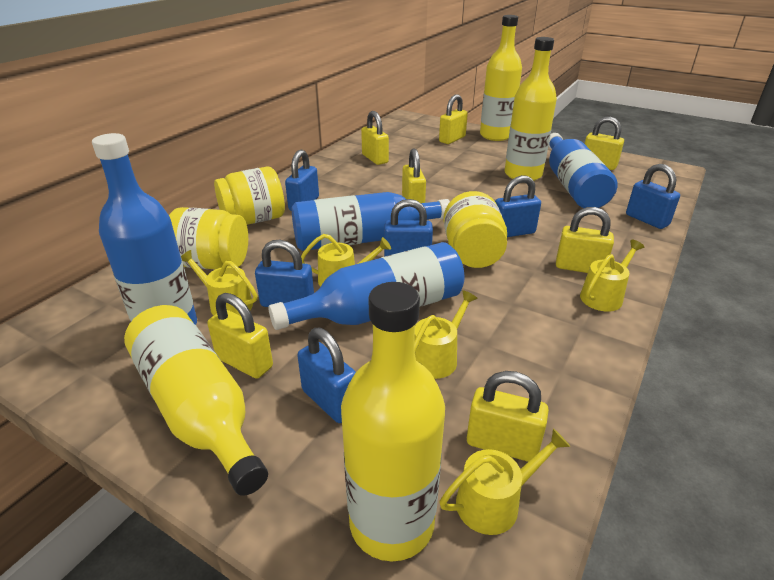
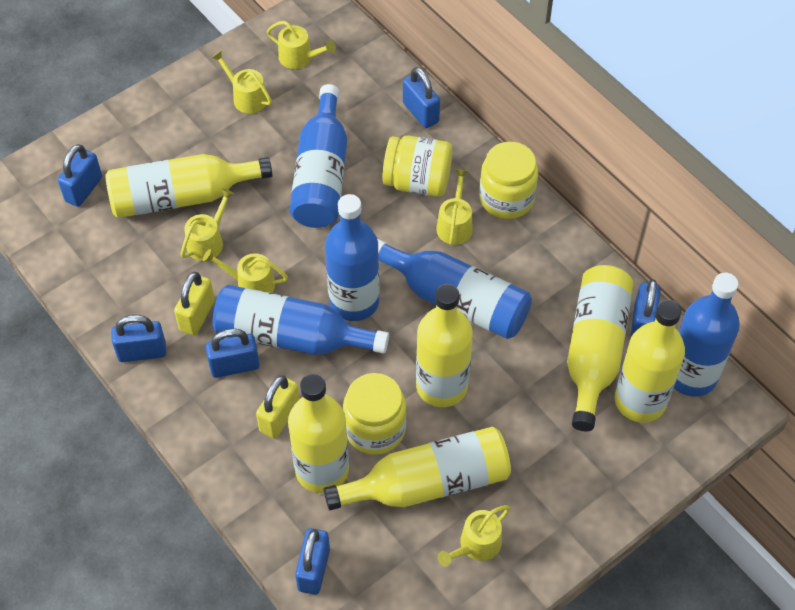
blue bottle: [92,133,197,325] [268,242,465,330] [292,192,450,251] [548,133,618,208] = 4 -> [213,285,389,355] [289,84,347,228] [325,194,380,321] [377,239,532,339] [674,273,740,397] = 5
yellow bottle: [124,305,268,496] [341,282,445,561] [480,15,522,141] [504,37,557,181] = 4 -> [105,154,273,218] [288,374,349,493] [324,427,511,510] [416,284,473,407] [567,265,633,432] [615,300,685,423] = 6
yellow padlock: [208,293,273,379] [361,111,389,165] [402,148,426,203] [439,94,468,144] [467,371,549,462] [556,207,614,273] [585,117,624,170] = 7 -> [174,272,215,335] [256,375,299,439] = 2
yellow watering can: [181,250,258,316] [301,234,391,287] [415,290,478,379] [439,429,570,535] [580,240,645,312] = 5 -> [180,188,234,261] [203,249,288,293] [212,51,272,114] [267,21,336,69] [436,169,473,246] [438,505,510,567] = 6

